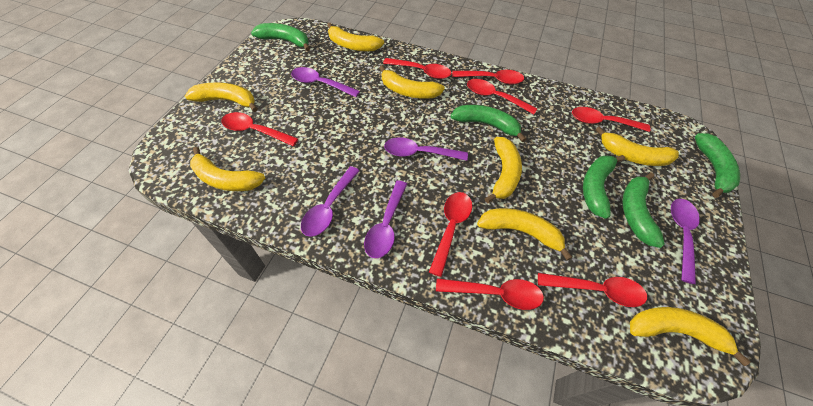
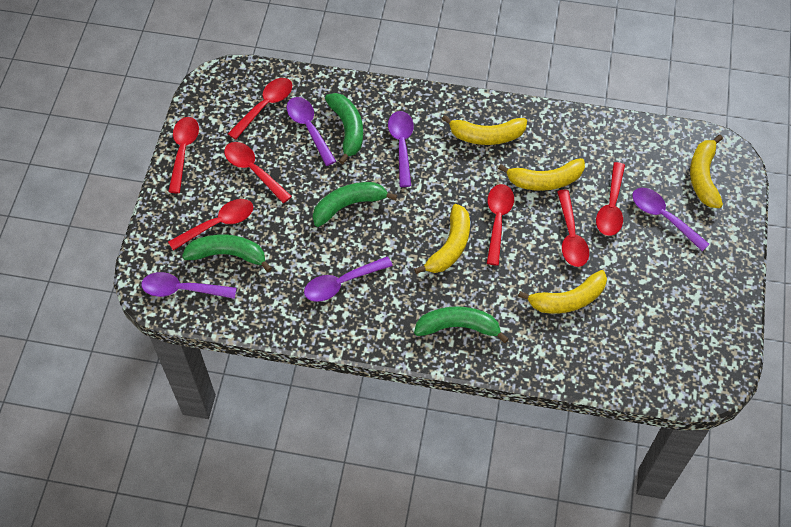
green banana: [251,23,310,51] [451,105,526,142] [583,155,625,219] [623,173,665,248] [695,133,740,198] = 5 -> [182,234,272,272] [313,182,397,227] [325,93,363,164] [414,306,509,343] = 4
red spoon: [222,112,298,146] [383,58,452,79] [429,192,472,277] [436,278,544,310] [452,70,524,84] [467,79,537,114] [538,273,647,307] [572,107,651,132] = 8 -> [168,117,199,193] [168,199,253,251] [224,142,292,203] [228,78,292,140] [487,184,514,265] [557,190,589,267] [596,162,625,236] = 7
yellow banana: [185,83,258,112] [190,147,265,191] [327,23,384,51] [379,65,445,99] [477,208,572,261] [485,137,522,203] [595,126,679,166] [630,307,751,366] = 8 -> [414,204,470,274] [442,115,527,145] [498,158,585,191] [518,270,607,314] [690,135,723,208] = 5

